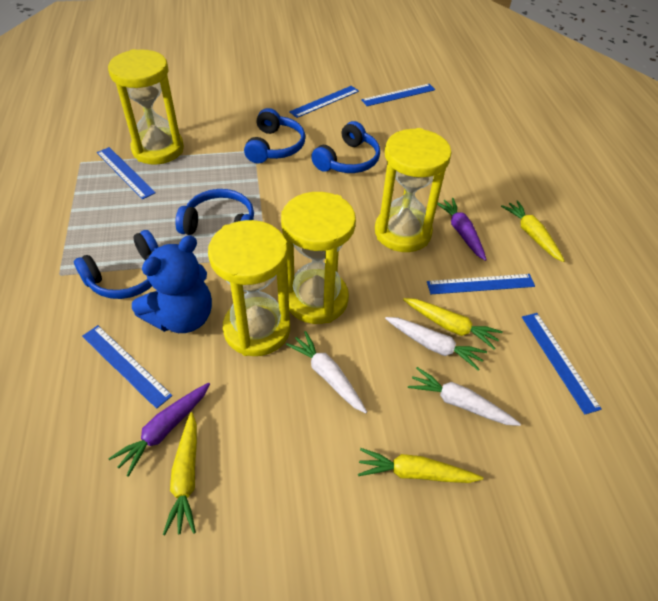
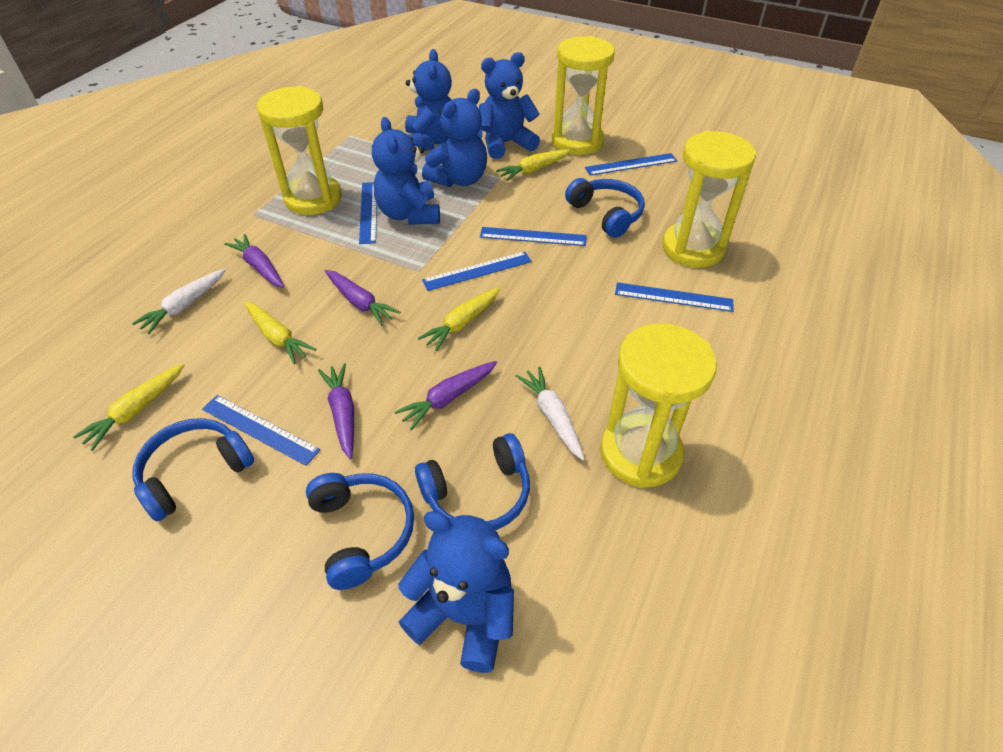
blue teddy bear: [132,235,212,333] = 1 -> [372,117,440,225] [398,511,514,673] [405,49,452,151] [422,89,487,187] [479,52,540,159] = 5
purple carrot: [108,383,210,477] [437,198,487,261] = 2 -> [224,234,284,288] [318,363,354,460] [325,270,401,326] [395,361,497,430] = 4
white carrot: [286,331,367,413] [385,317,487,371] [408,367,521,426] = 3 -> [132,268,226,334] [516,366,585,461] = 2

